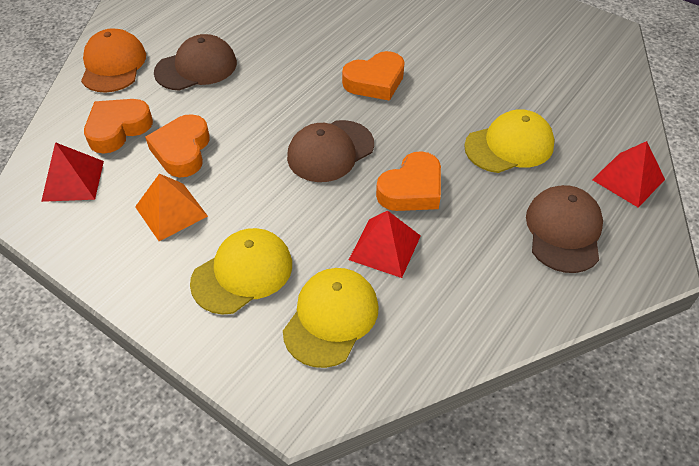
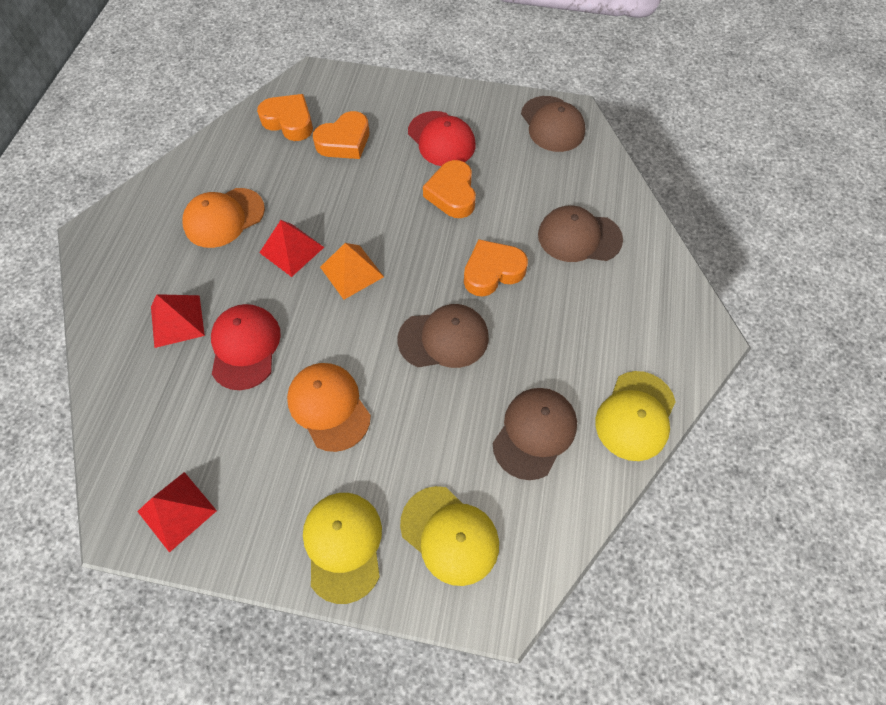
brown cap: [154,34,237,91] [287,120,374,182] [526,185,603,273] = 3 -> [397,304,489,368] [492,388,577,480] [521,96,585,152] [538,206,623,262] = 4
orange cap: [81,28,146,93] = 1 -> [182,188,265,248] [287,363,371,452] = 2
red cap: none = 0 -> [211,304,281,390] [408,111,475,166] = 2

